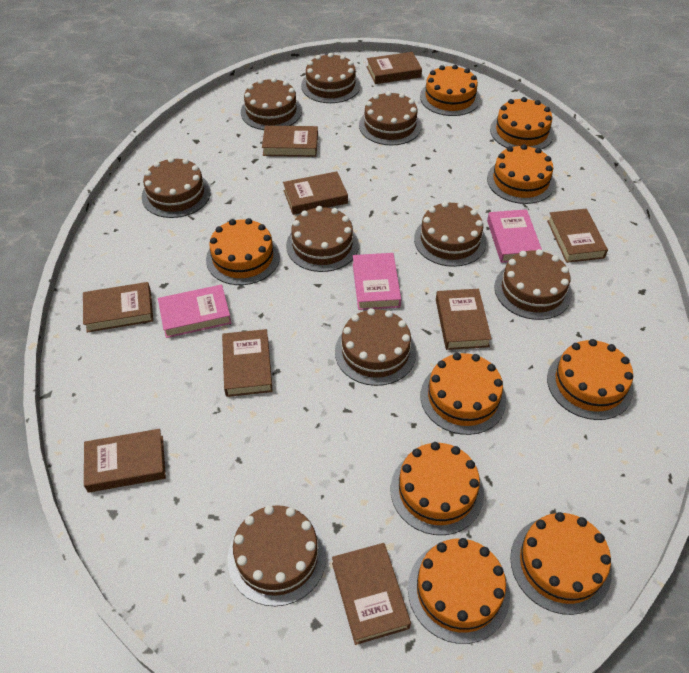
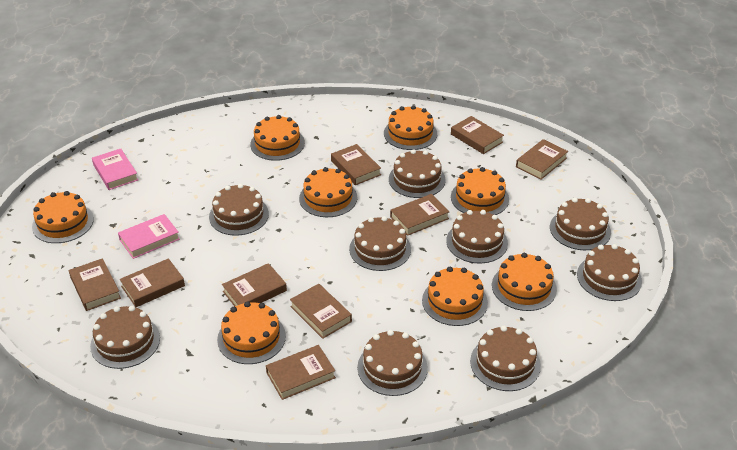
orange cake: [206,218,280,285] [391,442,484,535] [408,538,510,644] [420,65,480,116] [421,353,507,435] [487,144,555,204] [490,97,554,149] [510,512,612,615] [547,339,634,420] = 9 -> [32,191,94,243] [217,301,286,364] [250,115,305,161] [299,167,357,217] [384,105,437,150] [422,267,488,326] [451,167,509,215] [492,253,557,311] = 8
pink book: [158,284,231,338] [353,253,401,310] [487,209,542,263] = 3 -> [92,149,138,190] [118,214,180,259] = 2

